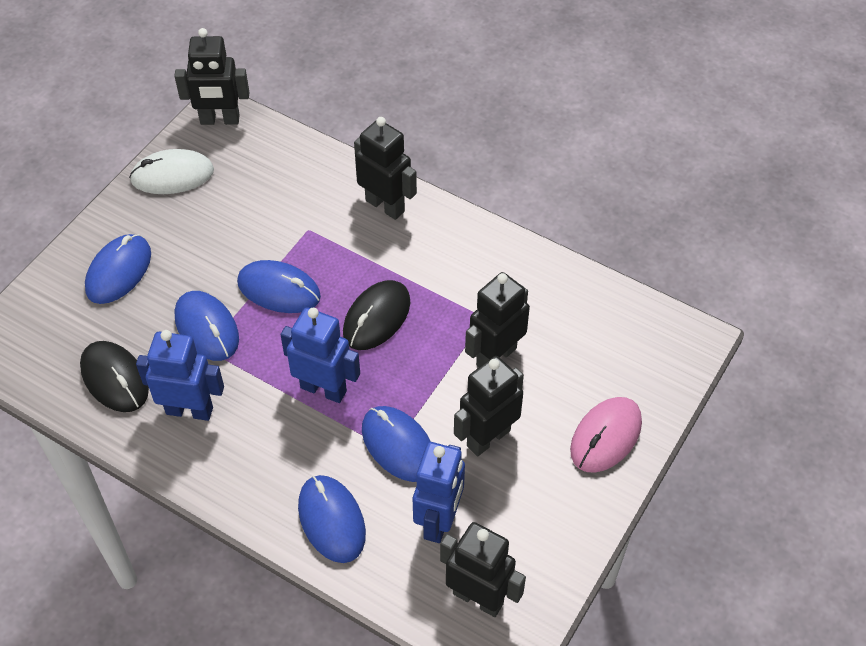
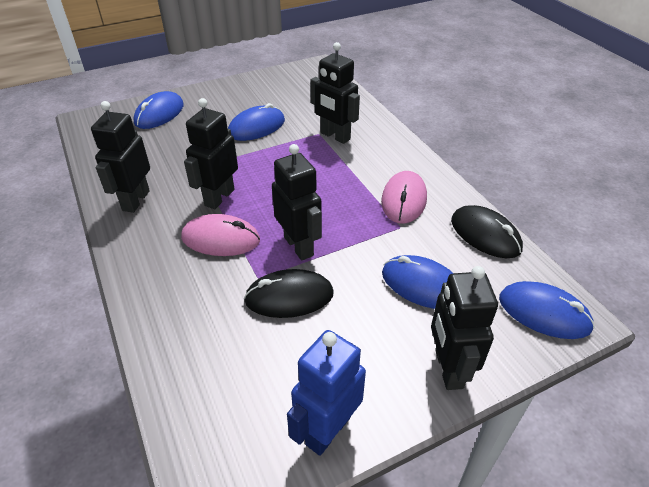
blue mouse: [85,234,151,304] [175,291,239,361] [237,260,321,313] [298,475,366,563] [362,406,431,482] = 5 -> [133,91,184,129] [228,103,285,141] [382,255,453,309] [499,281,595,339] = 4
blue robot: [136,330,224,421] [280,307,360,403] [413,442,465,543] = 3 -> [287,330,366,456] = 1
pink mouse: [570,397,642,473] = 1 -> [181,214,260,256] [381,171,427,224] = 2
white mouse: [129,149,214,194] = 1 -> none = 0

